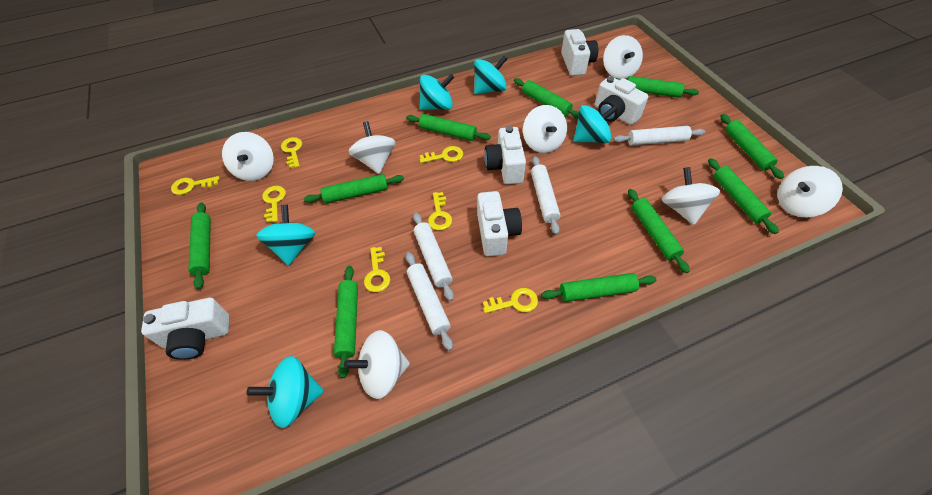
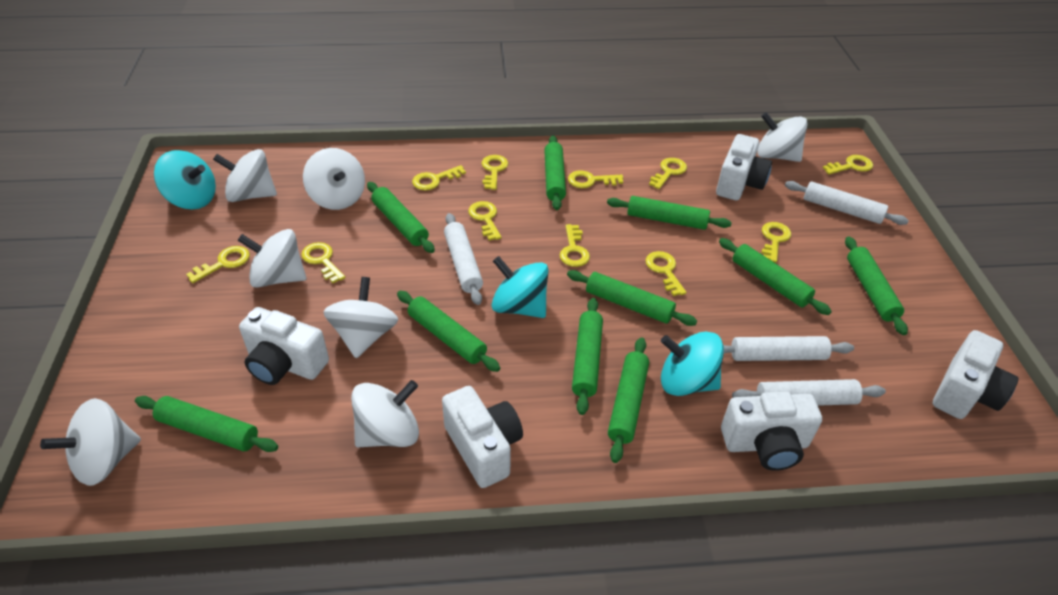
turquoise spinning top: [247,356,324,428] [256,205,315,265] [419,74,455,110] [474,56,507,94] [573,105,618,143] = 5 -> [154,150,216,210] [491,256,549,318] [661,332,724,396] = 3
yellow key: [171,176,220,195] [262,186,286,223] [281,137,302,168] [364,247,390,292] [420,146,463,163] [428,192,452,230] [483,288,538,313] = 7 -> [186,246,250,283] [301,242,346,283] [412,165,466,190] [468,201,501,241] [482,155,508,190] [560,224,590,267] [568,170,623,188] [645,251,687,296] [649,158,687,189] [761,222,791,263] [823,155,873,175] = 11

